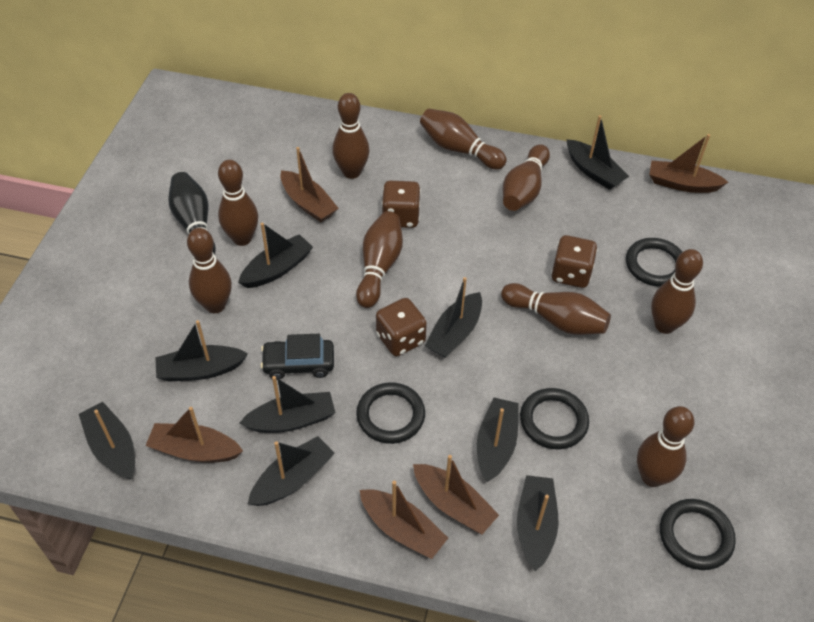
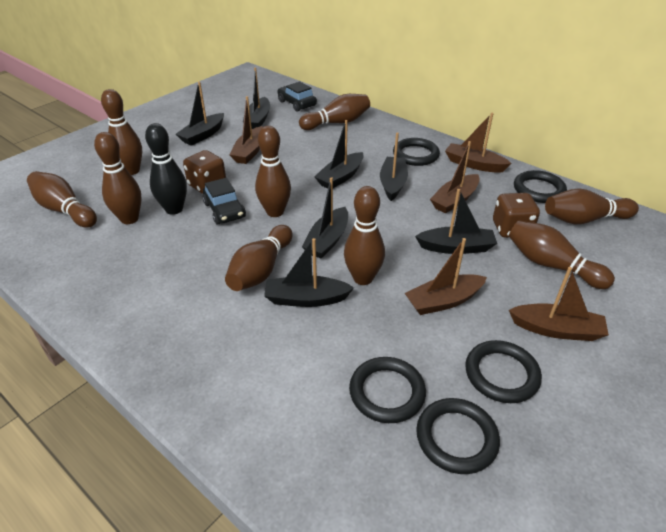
black boat: [79,402,135,479] [155,320,248,382] [238,223,313,288] [240,376,335,433] [248,436,335,506] [425,277,482,358] [477,398,519,482] [517,475,558,571] [567,115,629,190] = 9 -> [176,82,224,146] [243,67,270,129] [264,238,354,307] [302,177,348,259] [314,120,364,189] [380,132,408,201] [415,189,497,254] = 7
black car: [260,334,334,380] = 1 -> [203,178,246,224] [278,81,317,112] = 2
black ring: [356,382,425,444] [520,388,589,450] [626,238,682,287] [660,499,736,570] = 4 -> [349,357,426,423] [393,138,440,166] [416,398,500,474] [465,340,542,403] [514,170,567,203] = 5
brown dice: [376,298,427,356] [382,181,421,228] [551,235,598,288] = 3 -> [183,150,226,194] [493,193,540,238] = 2

